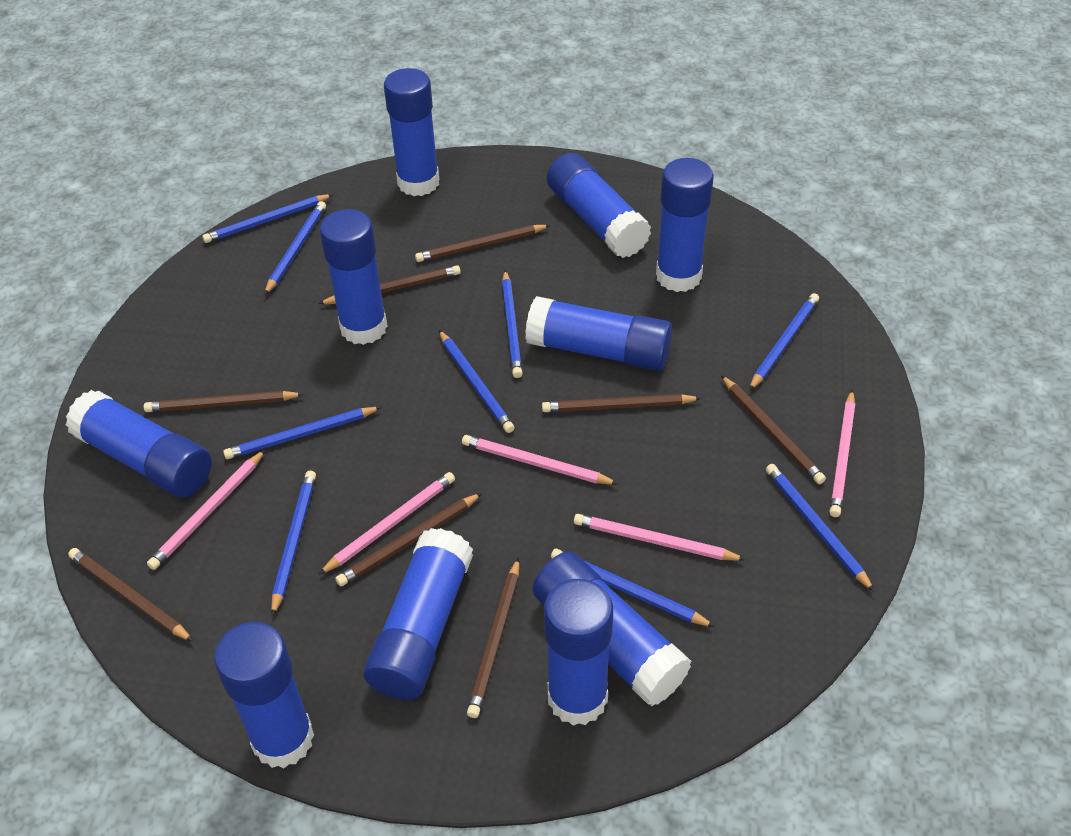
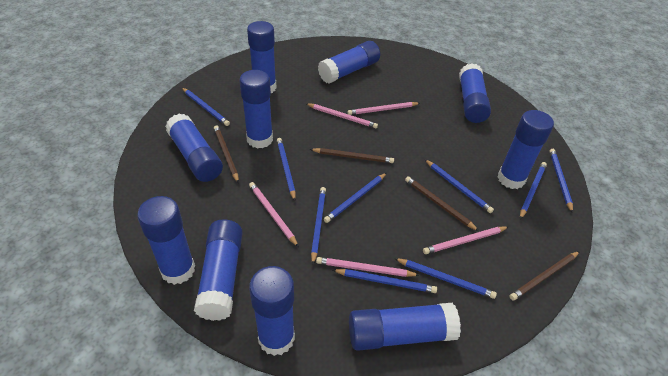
brown pencil: [68,548,193,641] [144,391,304,412] [318,265,461,304] [335,493,482,586] [415,225,550,262] [467,558,519,718] [542,394,701,412] [721,375,826,484] = 8 -> [214,125,239,183] [310,148,394,163] [405,176,479,231] [510,251,580,301] = 4

